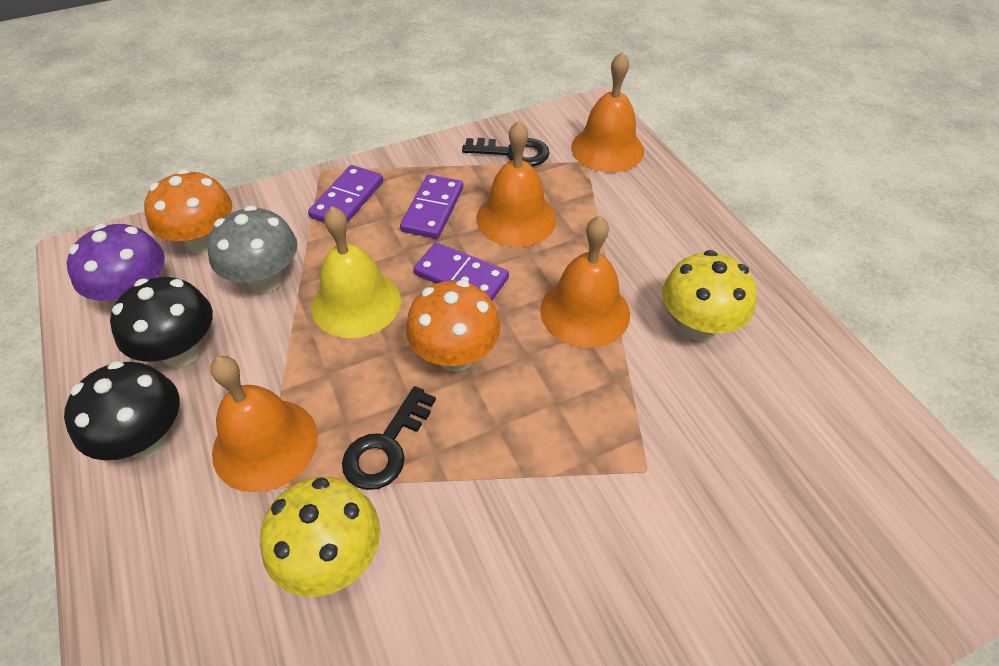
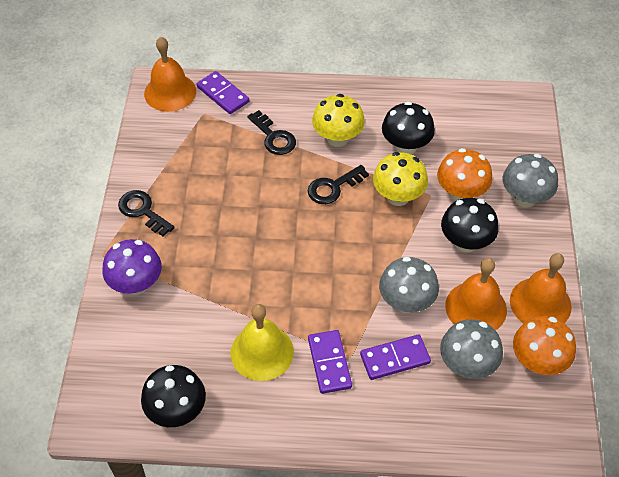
black key: [342,386,436,490] [462,138,550,166] = 2 -> [118,190,175,236] [247,110,296,155] [308,165,369,204] = 3
black mushroom: [64,361,180,460] [110,277,213,367] = 2 -> [141,365,206,427] [382,102,435,154] [441,198,499,252] = 3
grey mushroom: [207,205,298,293] = 1 -> [379,257,439,313] [440,319,503,379] [503,154,558,208] = 3
orange bell: [210,356,318,492] [477,121,556,247] [540,216,630,348] [571,52,644,172] = 4 -> [144,37,196,112] [445,258,507,330] [510,253,572,323] = 3

